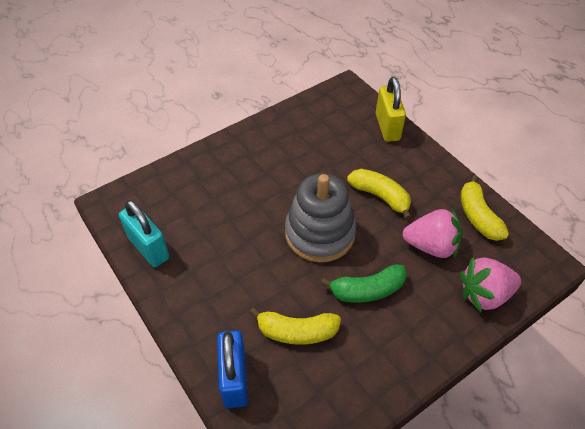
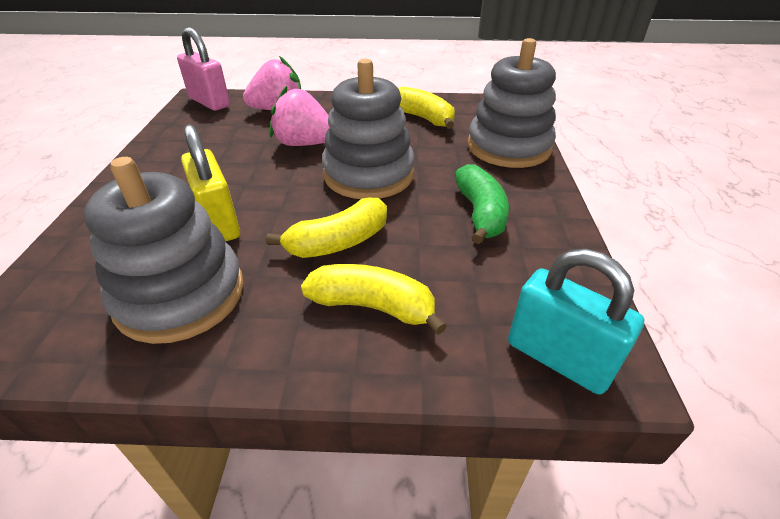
blue padlock: [217,330,248,408] = 1 -> none = 0
grey stacking toy: [285,174,356,263] = 1 -> [84,157,244,344] [322,59,415,199] [467,38,556,168] = 3
pink padlock: none = 0 -> [177,27,230,111] = 1

